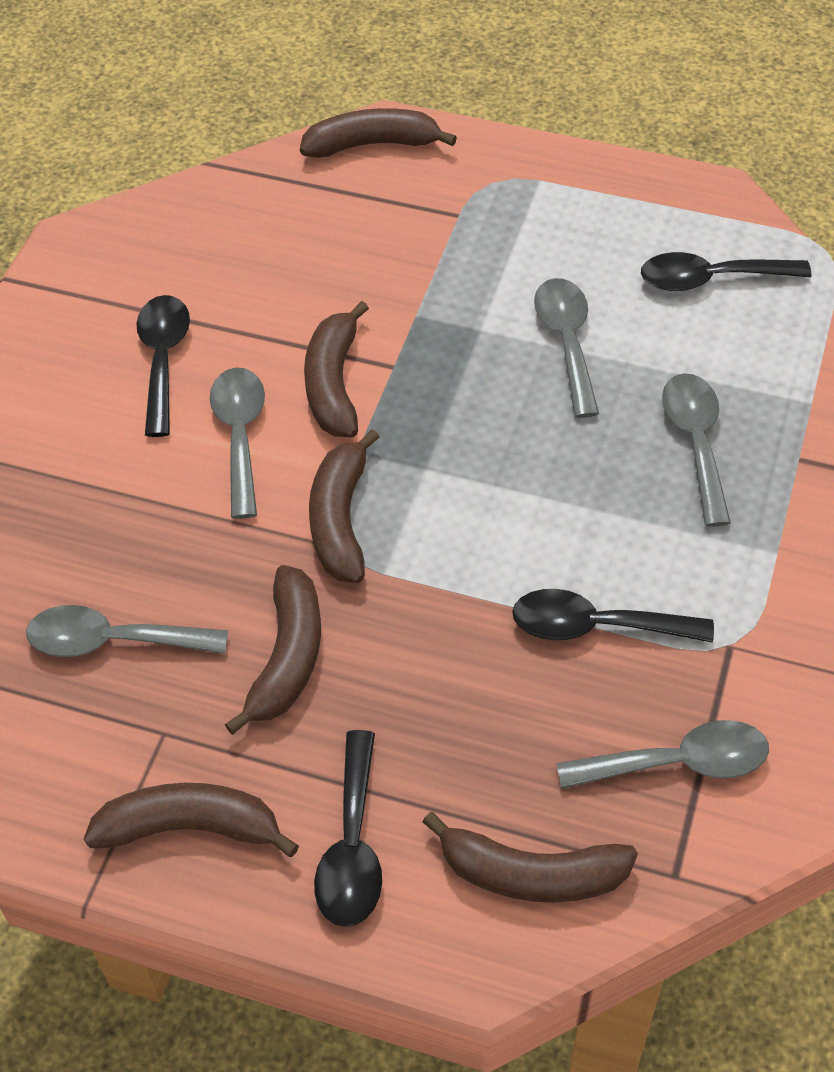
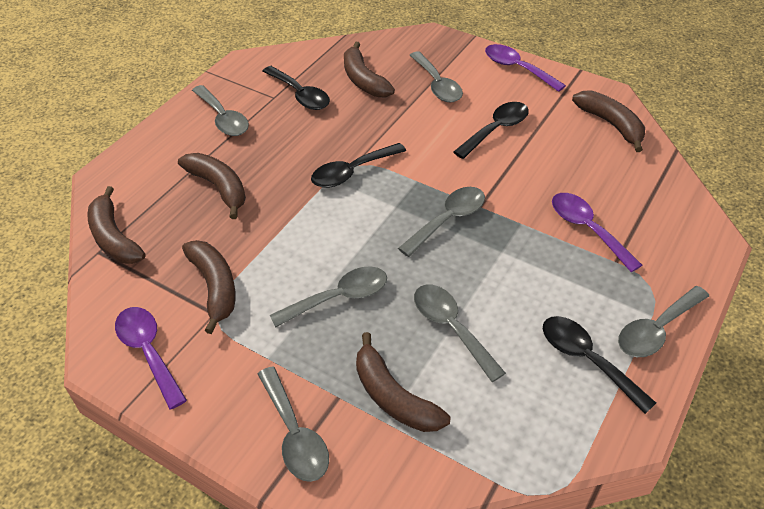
grey spoon: [26,605,228,657] [210,368,265,519] [534,278,599,418] [556,720,769,789] [662,373,731,527] = 5 -> [192,85,249,136] [258,366,329,482] [270,266,387,327] [398,187,485,257] [410,51,463,103] [414,285,506,382] [618,286,709,357] = 7
purple spoon: none = 0 -> [115,307,187,410] [485,44,566,92] [552,193,642,272] = 3

